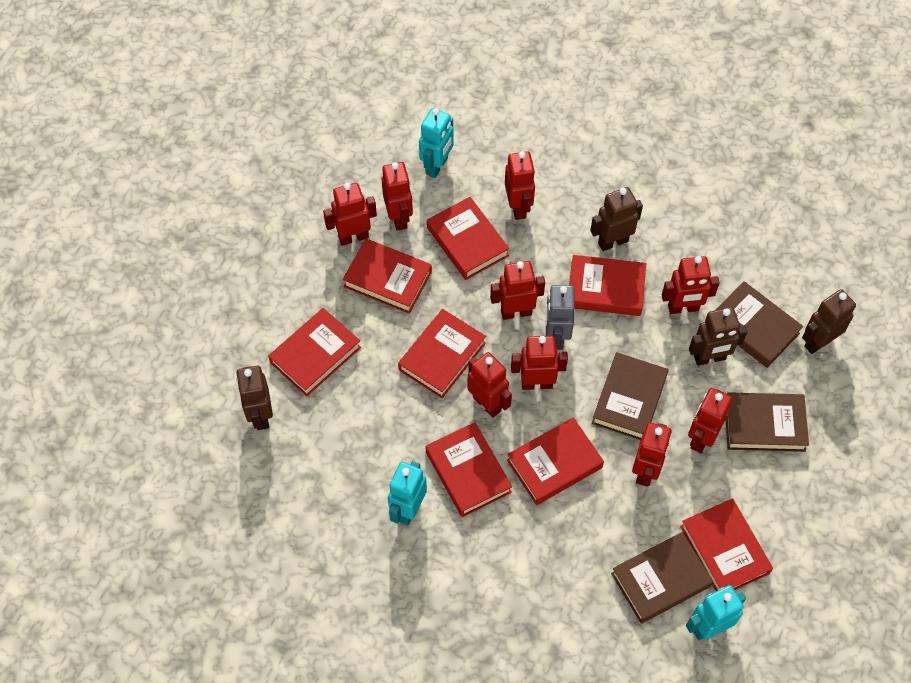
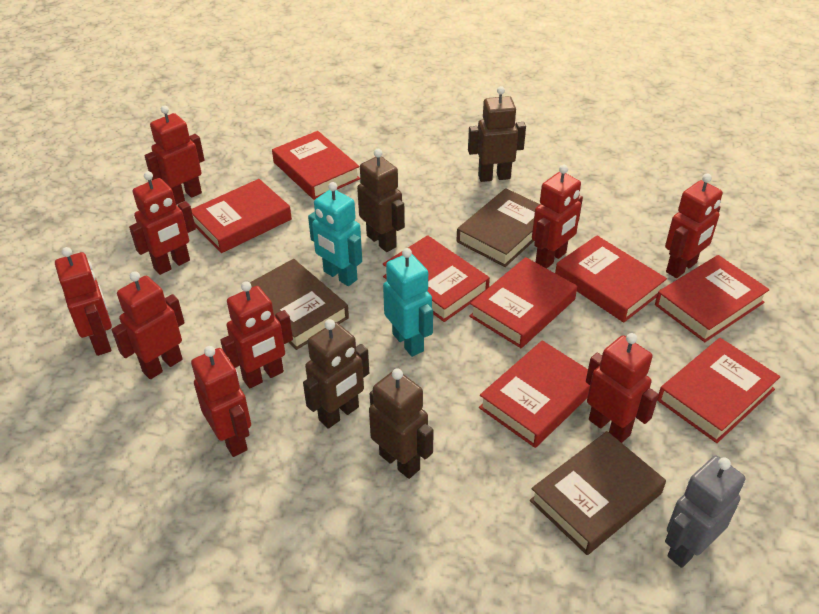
brown book: [592,352,668,440] [611,532,713,623] [716,281,803,368] [726,392,809,452] = 4 -> [250,259,349,350] [457,188,540,267] [530,431,666,555] = 3
turquoise robot: [388,461,427,525] [419,108,454,178] [686,585,746,640] = 3 -> [308,182,362,286] [383,248,433,357] = 2

